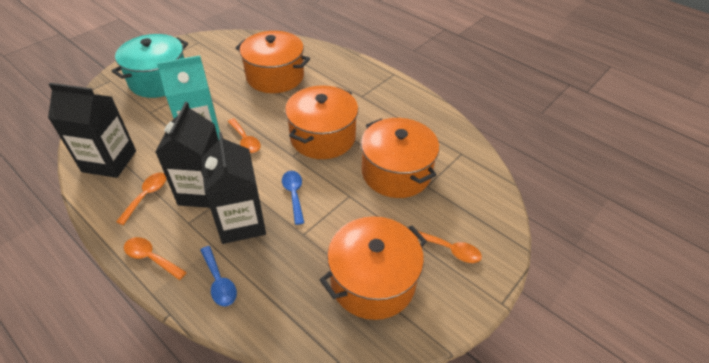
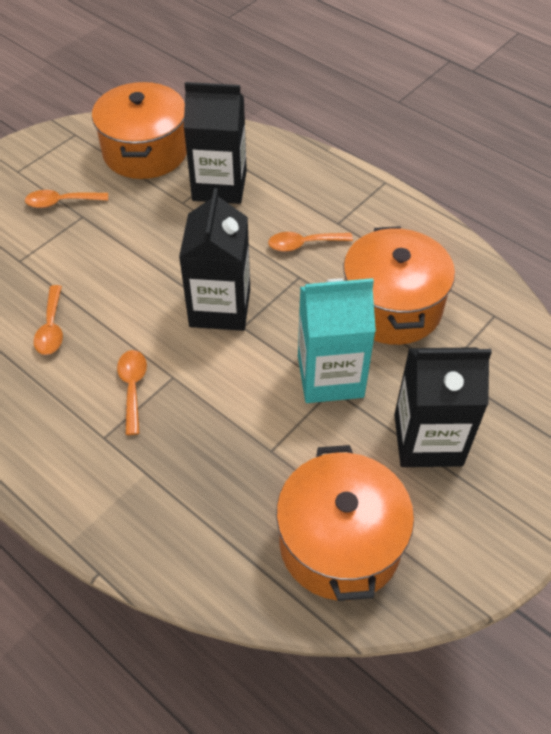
blue spoon: [200,246,237,306] [282,171,304,225] = 2 -> none = 0
orange pot: [235,31,310,93] [285,85,358,159] [320,216,427,320] [361,118,439,198] = 4 -> [92,82,187,179] [276,445,414,601] [343,226,455,345] = 3
turquoise pot: [111,34,188,98] = 1 -> none = 0

